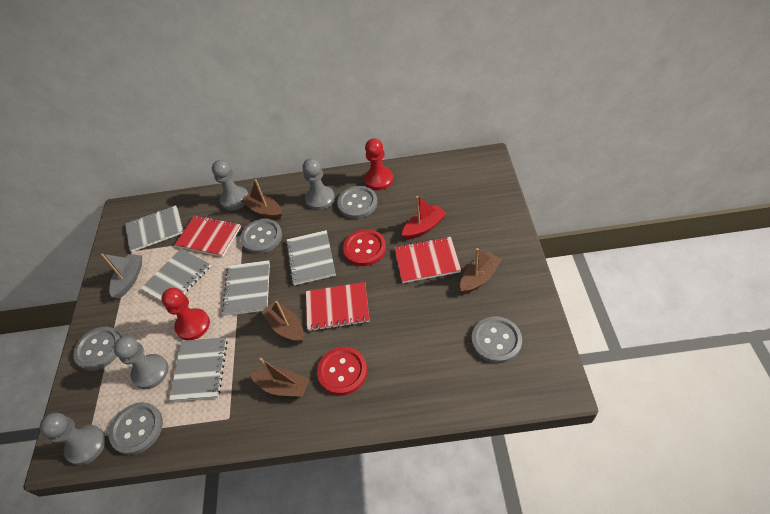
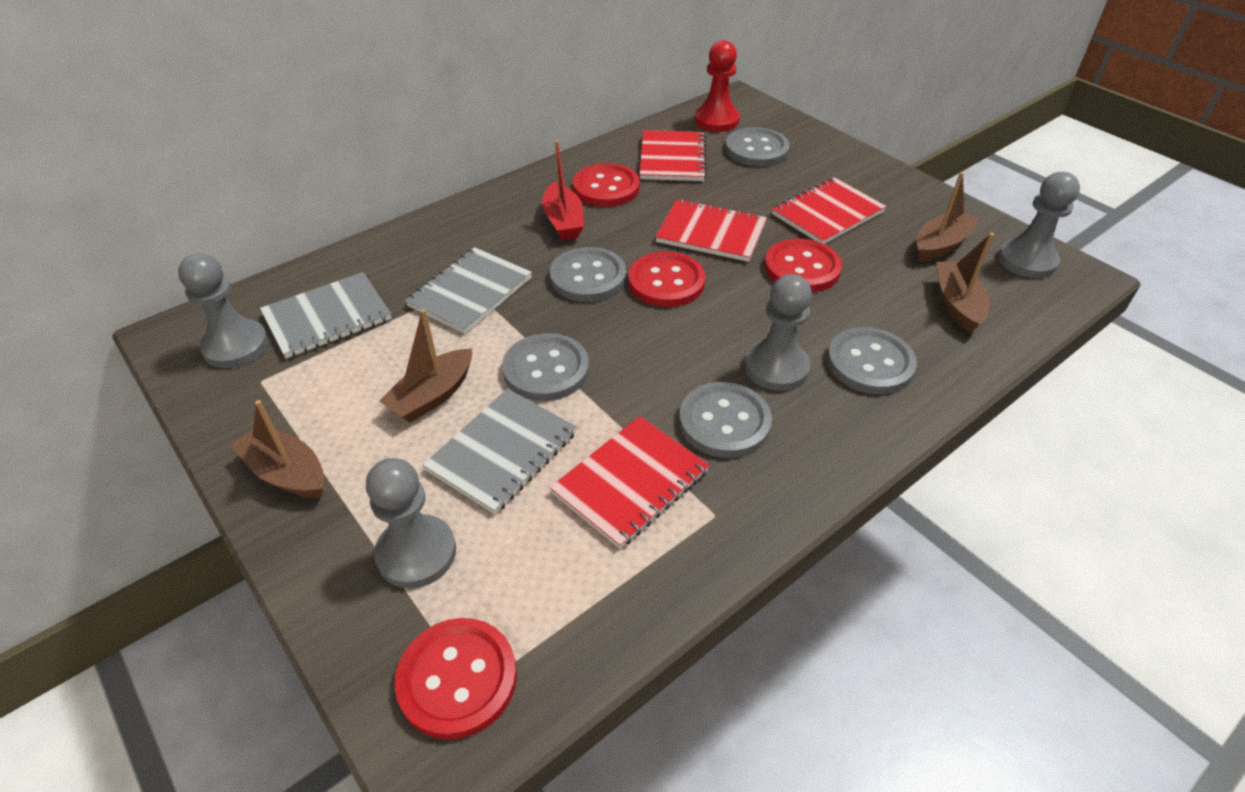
grey boat: [101,253,142,299] = 1 -> none = 0
grey notebook: [125,205,183,252] [141,249,211,302] [169,337,228,402] [222,260,270,316] [286,230,336,285] = 5 -> [260,272,392,359] [405,247,532,334] [423,389,577,514] = 3
red button: [317,347,367,395] [343,229,386,266] = 2 -> [395,618,517,740] [573,163,640,207] [628,251,705,307] [764,239,842,292] = 4
red notebook: [175,215,241,257] [306,282,370,331] [394,236,461,283] = 3 -> [550,416,709,549] [640,130,707,181] [655,199,767,262] [772,177,886,244] = 4
red pawn: [161,288,210,340] [364,138,393,190] = 2 -> [695,40,740,132] = 1

